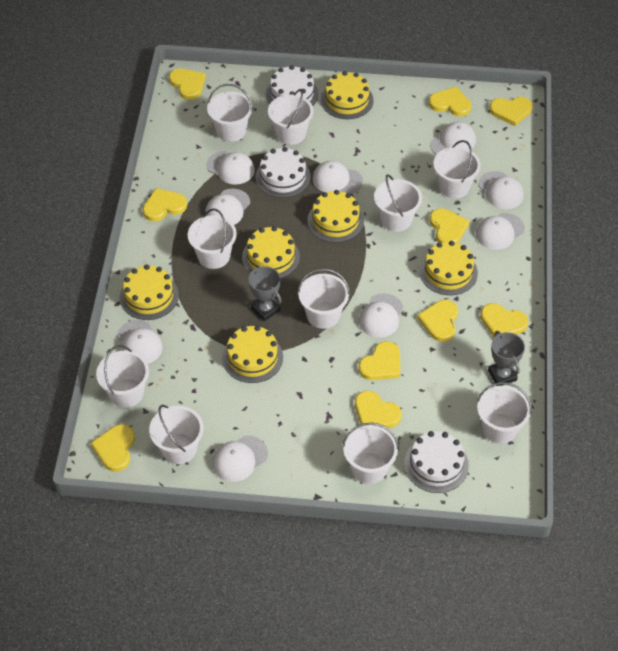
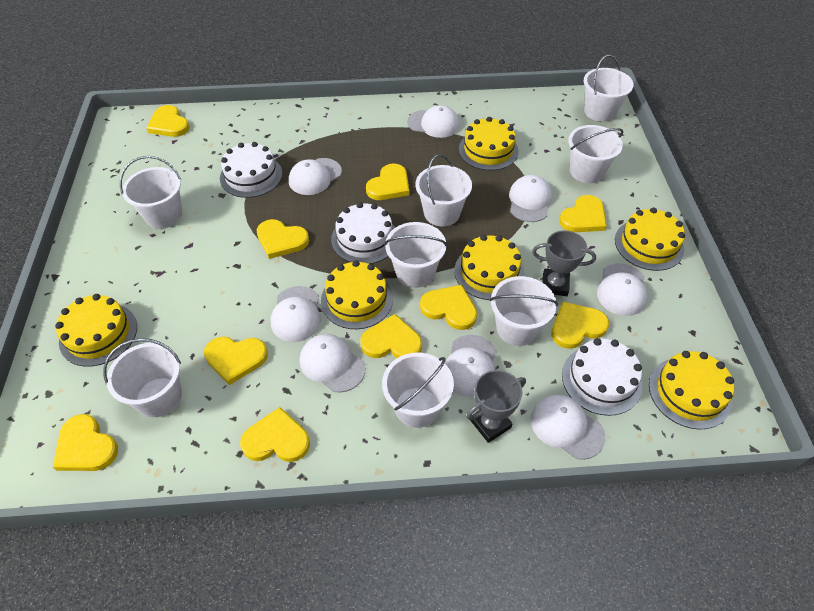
white bucket: [96,345,149,408] [149,405,204,464] [188,208,237,269] [207,84,253,142] [268,89,313,145] [298,269,350,329] [342,423,399,484] [374,174,422,232] [433,140,481,198] [477,382,532,444] = 10 -> [103,338,182,417] [120,156,182,229] [382,353,454,428] [384,222,448,288] [415,154,472,226] [489,276,558,346] [568,125,623,183] [584,55,634,122] = 8
white cap: [117,320,162,364] [205,189,250,225] [206,151,255,185] [212,436,268,482] [312,161,363,194] [359,293,403,338] [430,122,476,155] [476,213,525,250] [478,171,524,209] = 9 -> [271,286,321,342] [289,158,342,195] [300,334,366,393] [407,105,460,138] [445,335,496,397] [509,175,552,222] [531,395,605,460] [597,263,647,316] = 8

